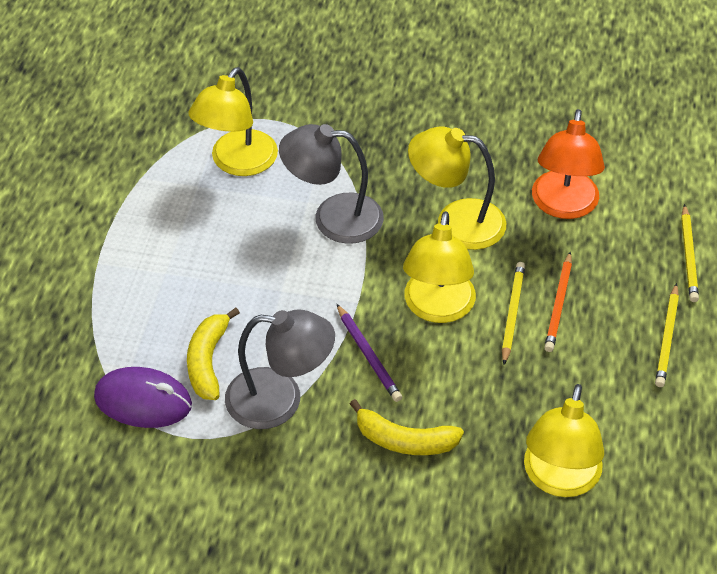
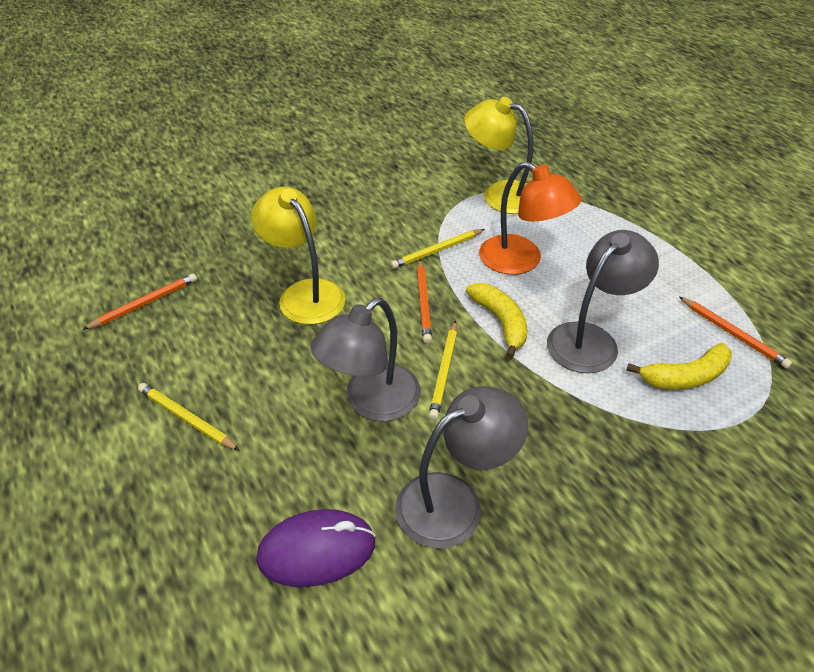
grey lamp: [225,309,335,429] [279,124,384,244] = 2 -> [311,298,421,421] [395,386,528,549] [547,230,659,373] = 3
orange pencil: [544,251,572,352] = 1 -> [82,273,197,330] [417,260,432,344] [679,296,792,369] = 3
purple pencil: [337,304,402,402] = 1 -> none = 0
yellow lamp: [188,67,278,176] [403,211,476,323] [408,126,506,250] [524,384,604,497] = 4 -> [251,187,345,324] [464,97,533,214] = 2

